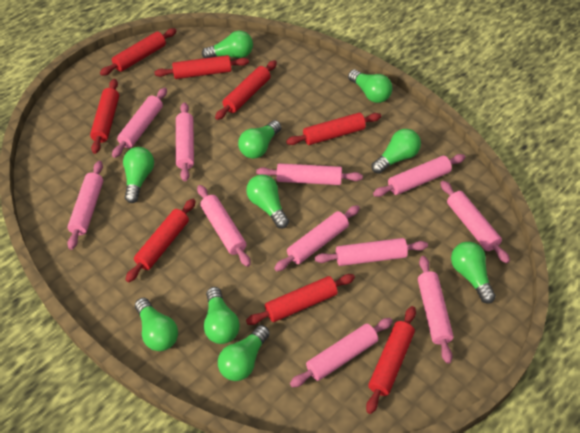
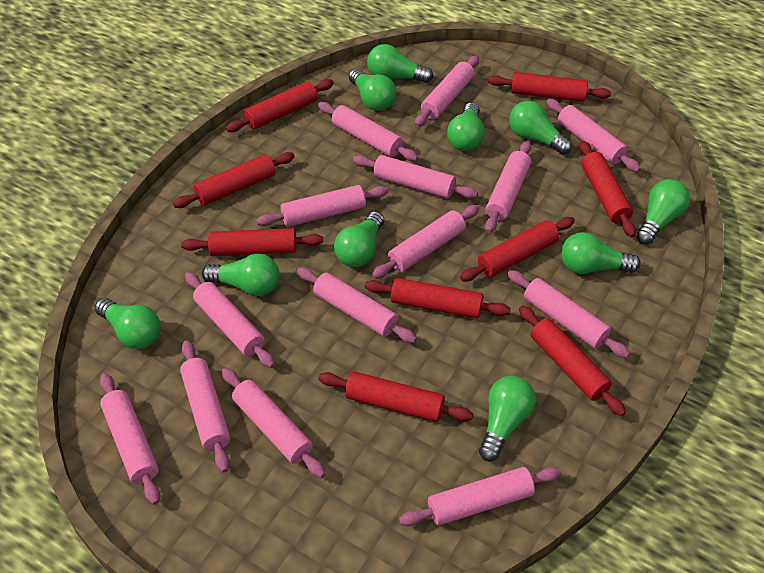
pink rolling pin: [67,161,103,250] [112,88,167,158] [176,102,194,181] [197,185,251,267] [256,163,363,185] [274,205,360,271] [290,318,393,388] [315,238,428,266] [373,154,465,197] [418,256,454,364] [440,181,510,263] = 11 -> [100,373,160,505] [180,340,230,473] [185,272,275,368] [222,368,326,478] [256,185,389,227] [297,267,417,343] [318,102,418,161] [353,155,478,199] [372,205,479,279] [399,467,561,526] [415,55,479,127] [485,141,531,233] [507,270,630,358] [547,99,641,172] = 14
red rolling pin: [90,79,119,154] [100,28,177,76] [125,199,196,282] [154,55,249,79] [215,60,277,120] [246,274,355,325] [286,113,381,145] [366,306,416,414] = 8 -> [173,152,295,208] [181,228,323,256] [226,79,334,132] [318,372,473,422] [364,278,511,318] [460,217,575,281] [488,72,611,102] [519,306,626,416] [579,141,636,237] = 9

